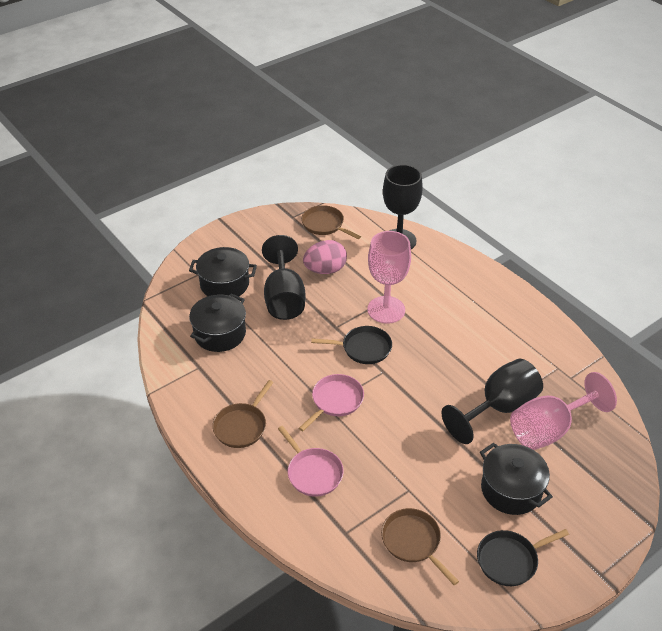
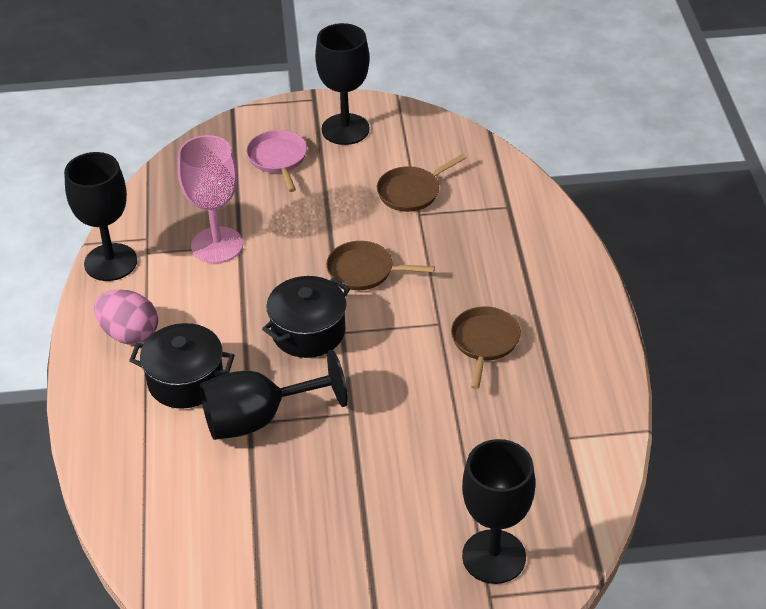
black goblet: [262,235,305,320] [383,164,423,249] [442,359,543,444] = 3 -> [64,152,137,281] [200,350,348,440] [315,23,370,145] [462,439,535,584] = 4
black pan: [311,326,392,364] [477,529,569,586] = 2 -> none = 0
black pot: [189,247,257,296] [189,293,246,352] [480,443,553,515] = 3 -> [129,323,235,409] [262,276,350,358] = 2
pink goblet: [367,231,411,324] [510,372,617,450] = 2 -> [178,135,243,264] = 1
pink pan: [278,426,344,497] [299,374,364,431] = 2 -> [246,130,307,192] = 1

